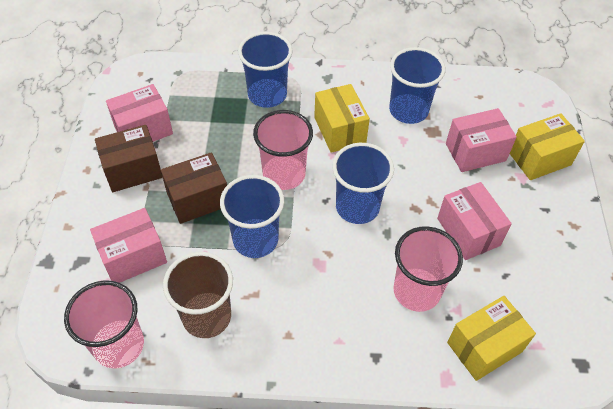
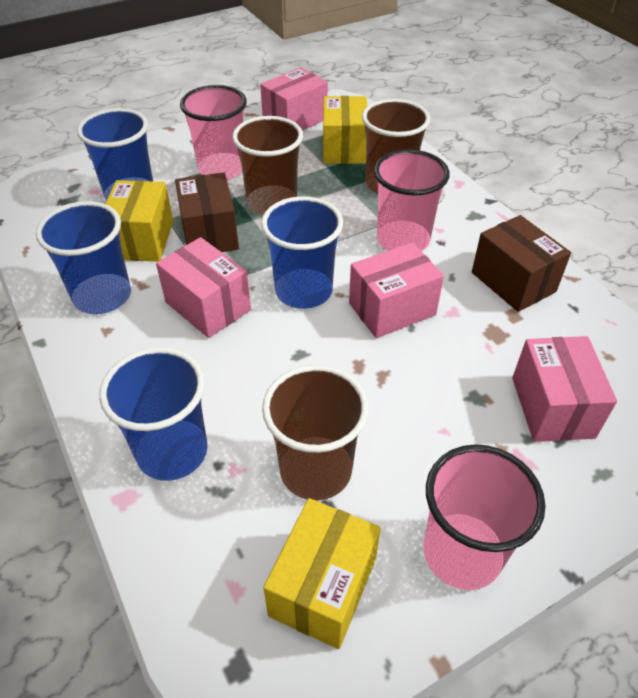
brown cup: [163,252,233,338] = 1 -> [232,116,303,215] [262,365,369,500] [362,99,430,194] = 3

